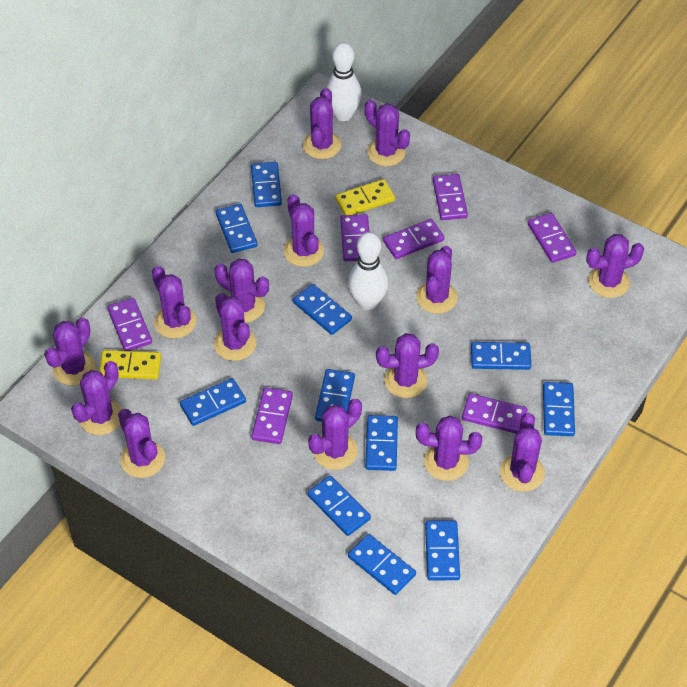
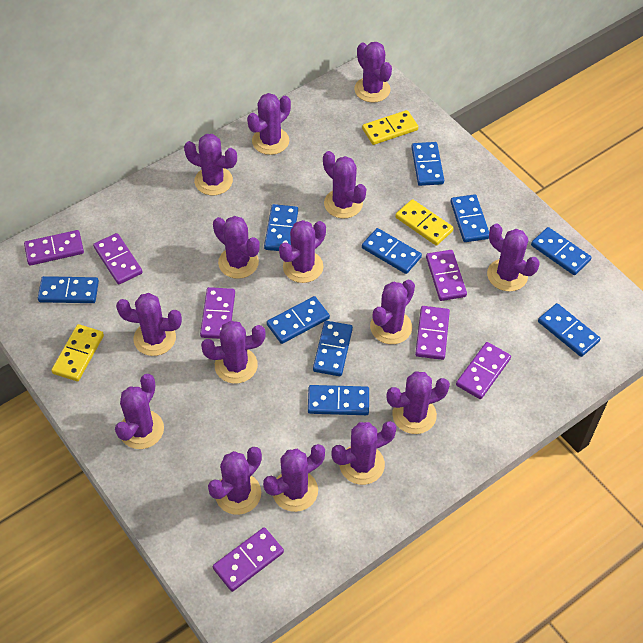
blue domino: [180,378,246,426] [216,204,257,253] [251,162,282,207] [293,284,352,335] [307,475,371,536] [315,369,355,422] [348,534,416,595] [365,415,398,471] [425,521,460,580] [471,342,531,370] [543,382,575,436] = 11 -> [38,276,99,303] [264,204,298,251] [267,296,330,344] [308,385,369,415] [313,321,353,376] [362,228,422,274] [411,142,444,186] [450,194,489,242] [531,227,591,275] [538,303,600,357] = 10
white bowling pin: [326,42,362,121] [348,232,388,310] = 2 -> none = 0
yellow domino: [99,350,161,379] [335,179,395,215] = 2 -> [51,324,104,381] [362,110,418,145] [395,199,454,246] = 3

